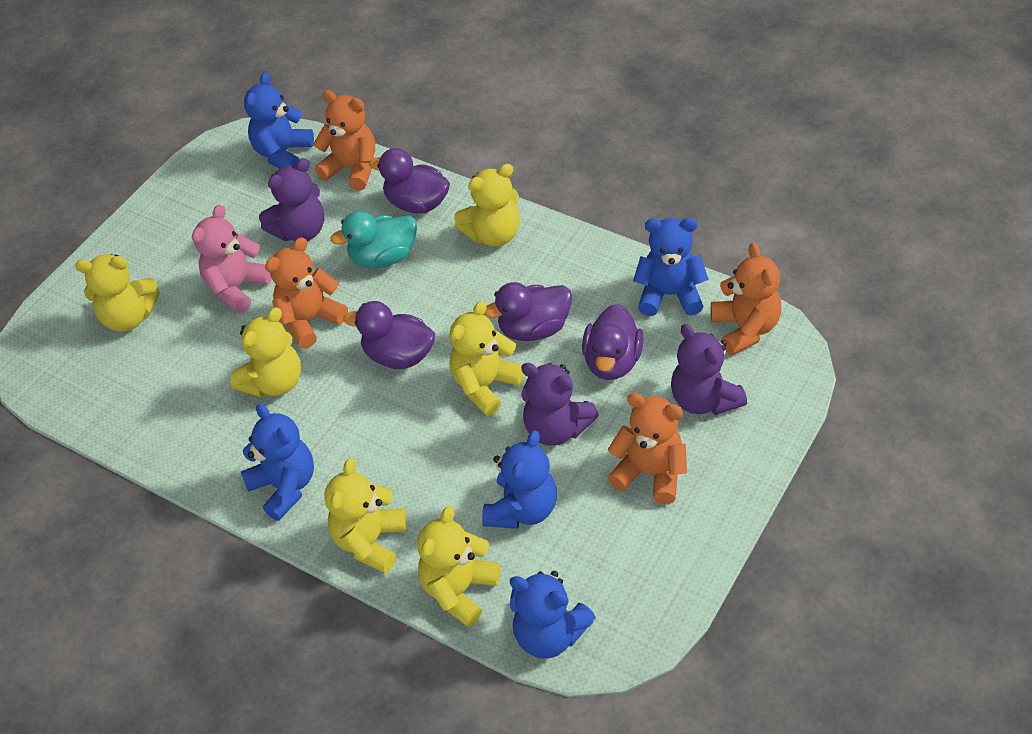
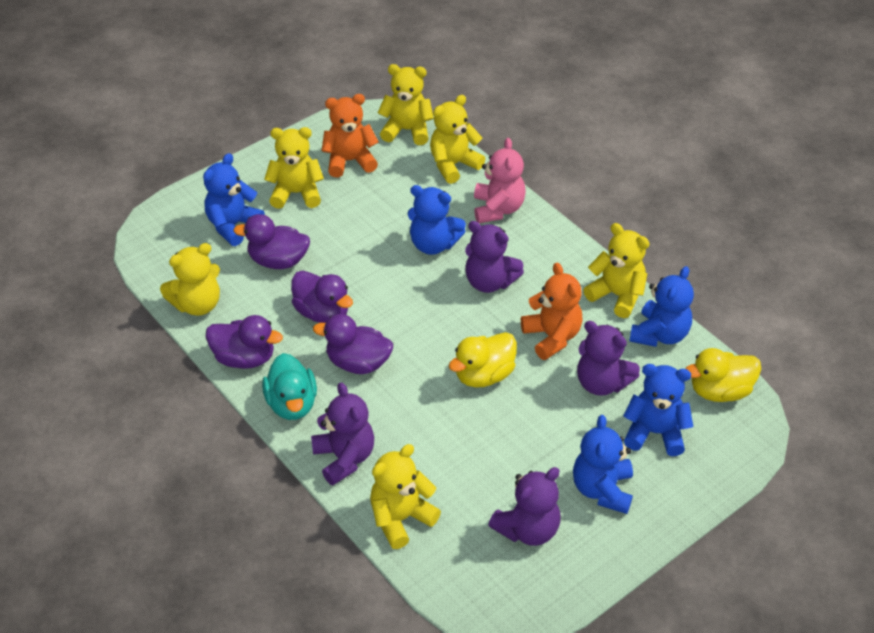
orange teddy bear: [265,237,348,348] [313,90,375,190] [607,393,687,504] [711,243,782,355] = 4 -> [321,94,378,177] [521,263,583,360] = 2
purple teddy bear: [259,158,324,241] [521,363,599,446] [671,324,747,415] = 3 -> [311,382,374,486] [465,221,524,293] [488,467,561,546] [577,321,640,396] = 4
yellow duck: none = 0 -> [449,332,517,388] [685,348,761,402] = 2

